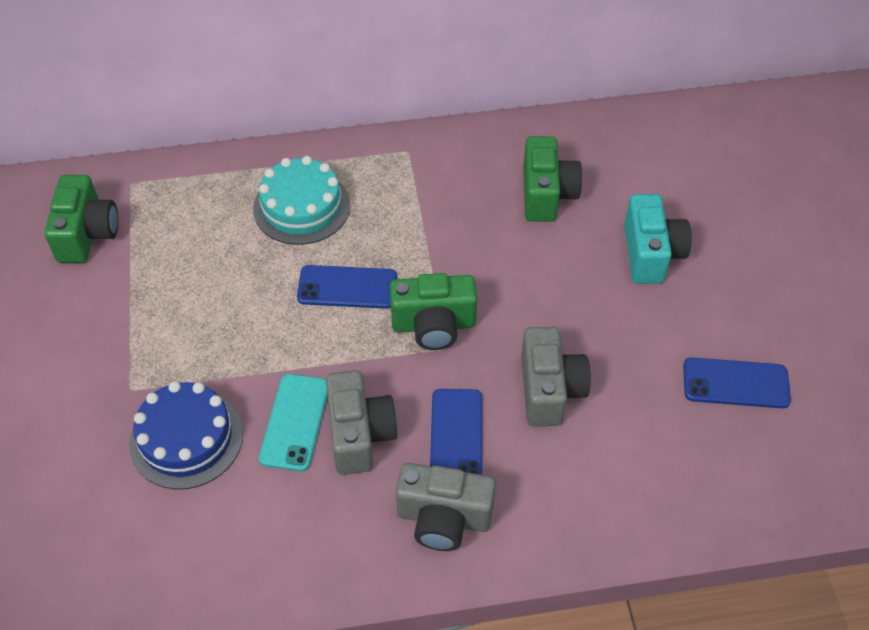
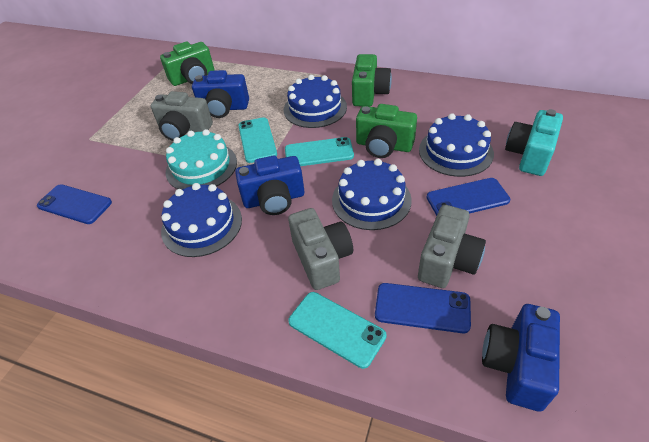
blue cake: [129,381,243,490] = 1 -> [161,183,242,257] [284,75,347,128] [332,159,412,230] [419,113,494,177] = 4
blue camera: none = 0 -> [192,70,249,118] [235,156,305,215] [482,304,560,412] = 3
turquoise phone: [259,374,327,472] = 1 -> [238,117,277,163] [285,137,354,166] [288,292,387,369] = 3

